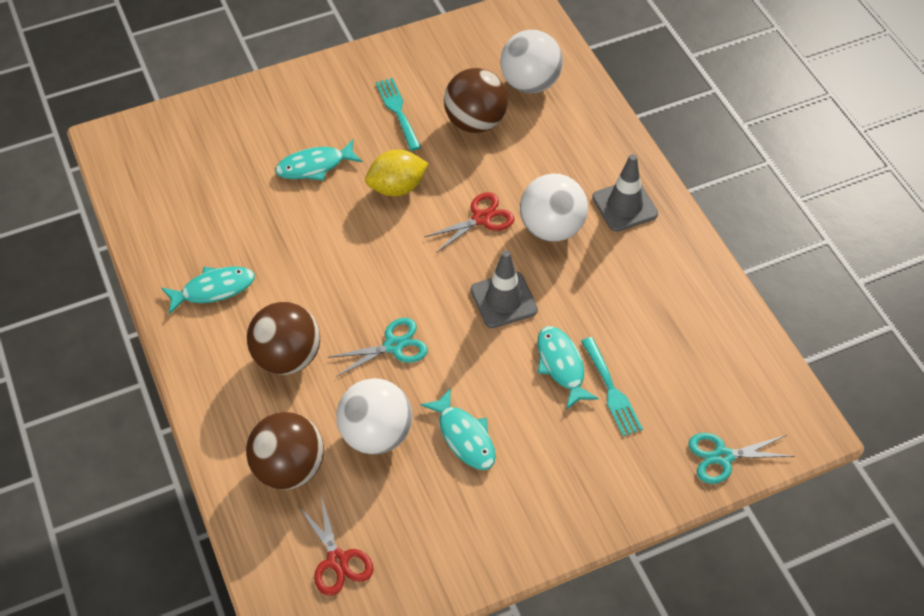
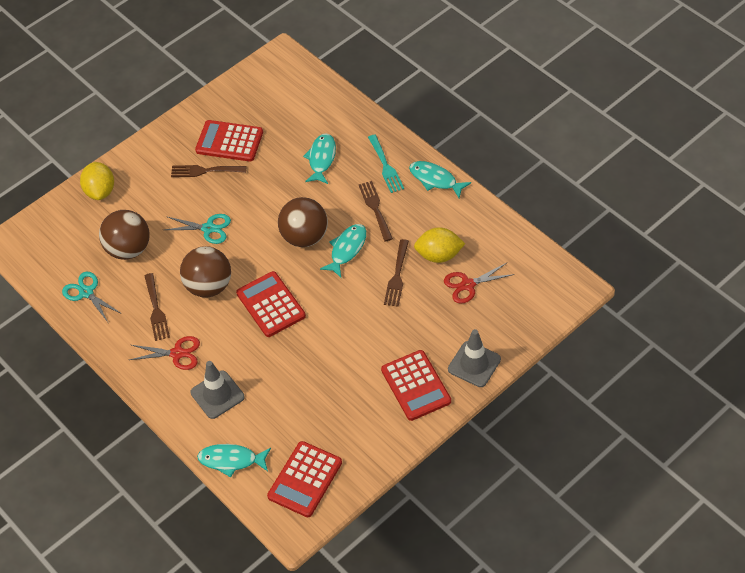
brown fork: none = 0 -> [144,273,170,341] [171,165,246,177] [358,181,393,241] [384,239,409,307] = 4
red calculator: none = 0 -> [195,120,263,162] [236,271,306,337] [267,441,342,517] [381,350,451,421] = 4
turquoise fork: [376,78,421,151] [581,337,643,436] = 2 -> [368,135,404,193] = 1
white ball: [336,378,412,455] [500,30,563,93] [520,173,588,242] = 3 -> none = 0
yellow lemon: [365,149,429,197] = 1 -> [80,162,114,200] [414,227,465,263] = 2

